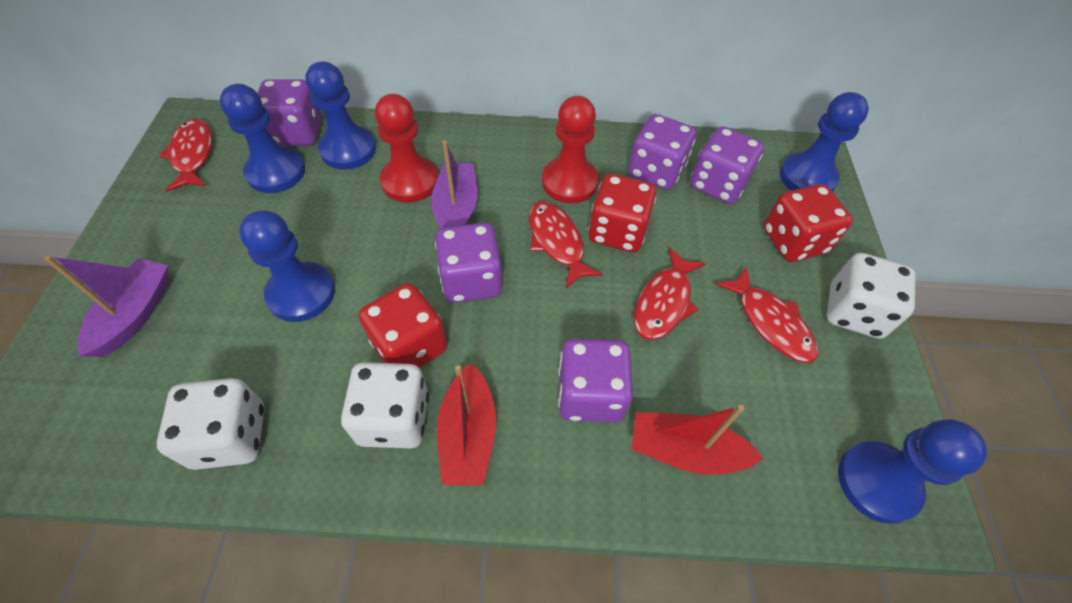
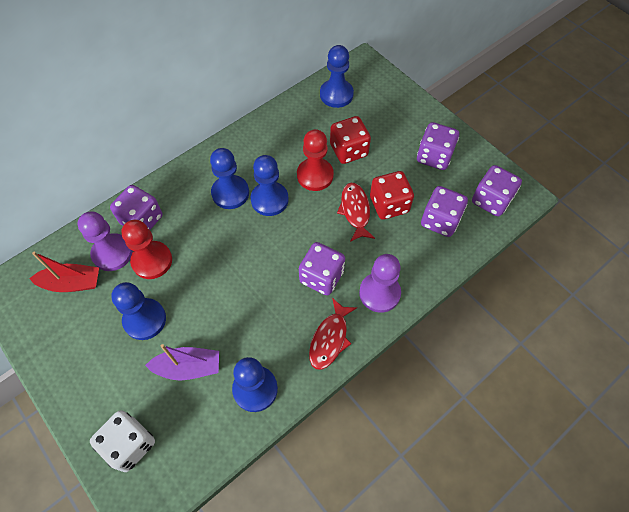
purple boat: [44,256,168,357] [431,140,478,229] = 2 -> [145,344,219,381] = 1
purple pawn: none = 0 -> [78,211,133,271] [359,254,401,313] = 2
red boat: [437,363,496,485] [631,405,763,475] = 2 -> [29,252,99,292] = 1
red dice: [359,283,447,368] [588,174,656,252] [764,184,853,262] = 3 -> [330,116,371,164] [370,171,414,220] = 2
red fish: [159,119,212,192] [529,201,602,288] [634,248,706,340] [715,267,818,363] = 4 -> [309,298,357,370] [337,183,375,242] = 2
white dice: [157,378,264,470] [341,362,429,448] [827,253,916,339] = 3 -> [90,410,155,472] = 1

